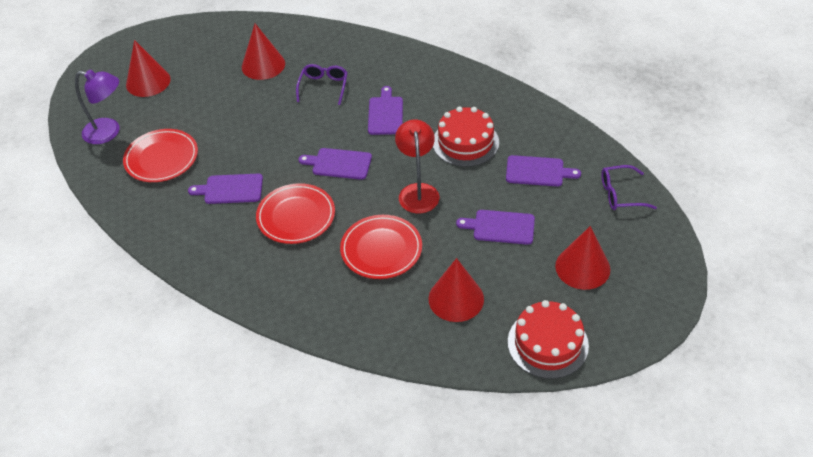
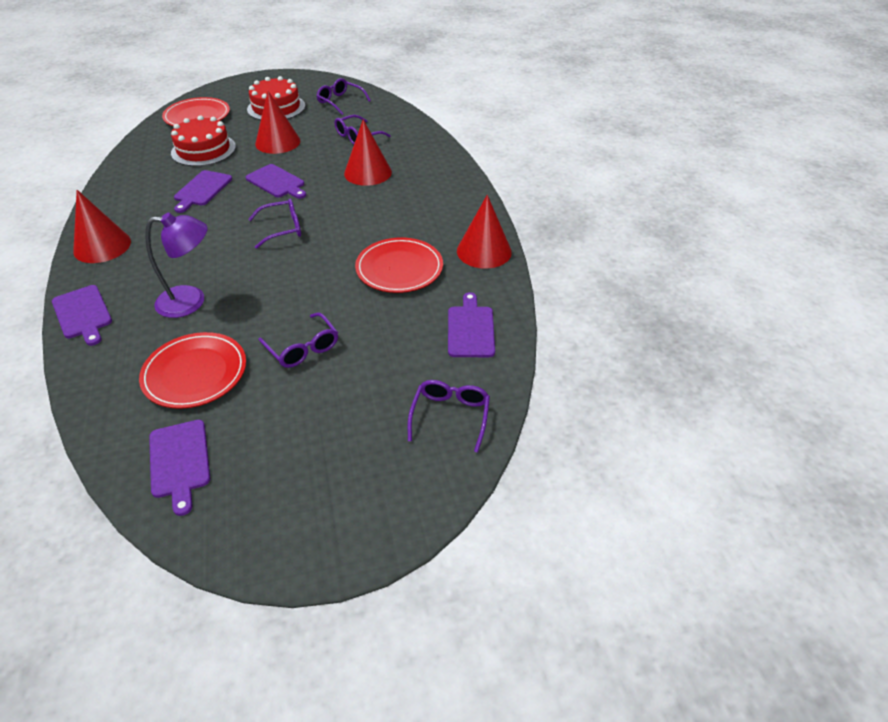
purple glasses: [296,64,348,105] [602,165,657,210] = 2 -> [248,199,301,249] [258,312,338,368] [316,78,371,115] [335,115,391,145] [408,380,490,453] = 5
red lamp: [395,120,439,213] = 1 -> none = 0

